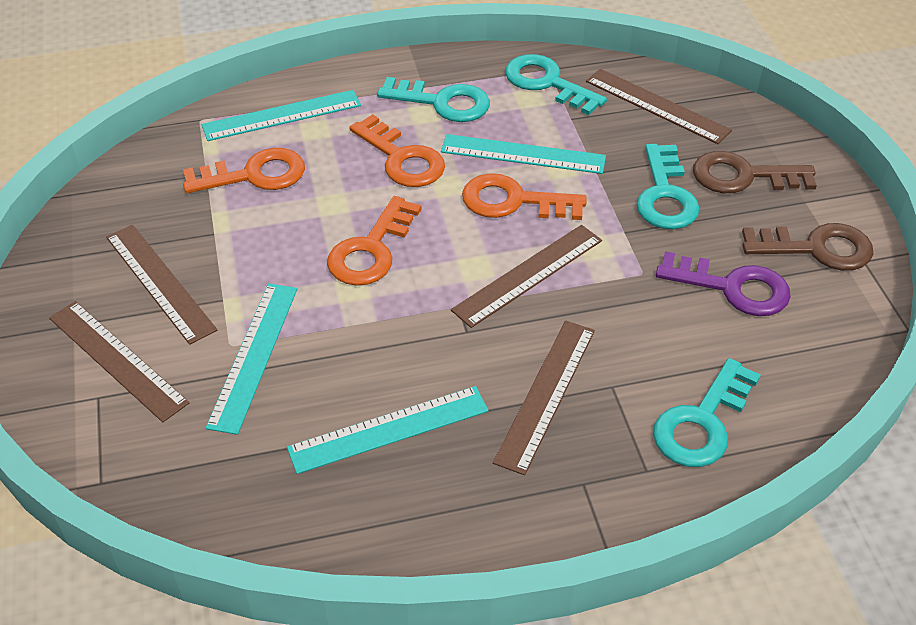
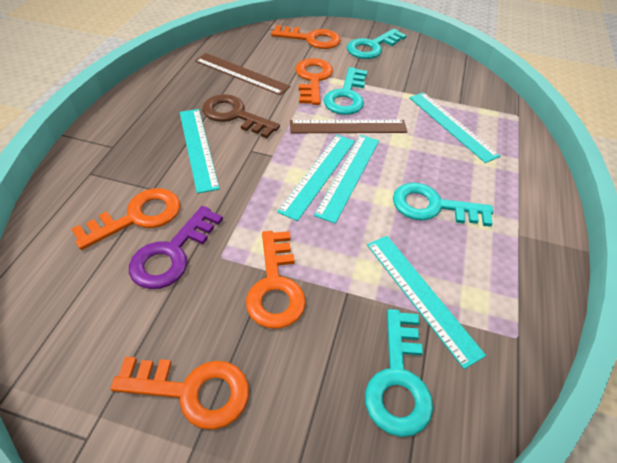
brown key: [693,151,817,193] [742,223,874,271] = 2 -> [202,94,280,138] = 1
brown ruler: [49,301,189,422] [106,225,217,345] [451,225,602,328] [493,320,595,475] [586,69,732,144] = 5 -> [195,53,290,96] [290,120,407,133] = 2
orange key: [183,148,305,193] [327,196,421,286] [349,114,445,187] [462,173,587,220] = 4 -> [71,188,180,250] [110,356,249,430] [246,231,306,329] [271,25,341,49] [296,58,333,105] = 5
turquoise ruler: [202,90,361,141] [206,283,297,435] [287,386,489,474] [441,134,606,174] = 4 -> [180,109,220,194] [277,135,355,221] [314,135,379,224] [367,236,486,369] [409,92,500,163] = 5

